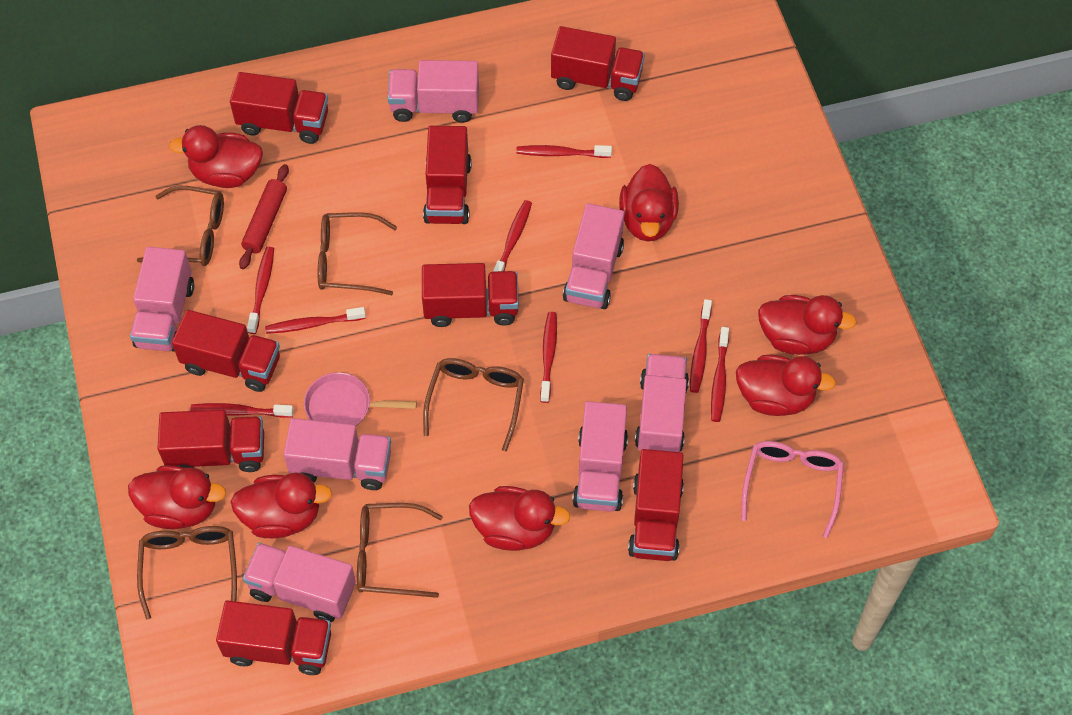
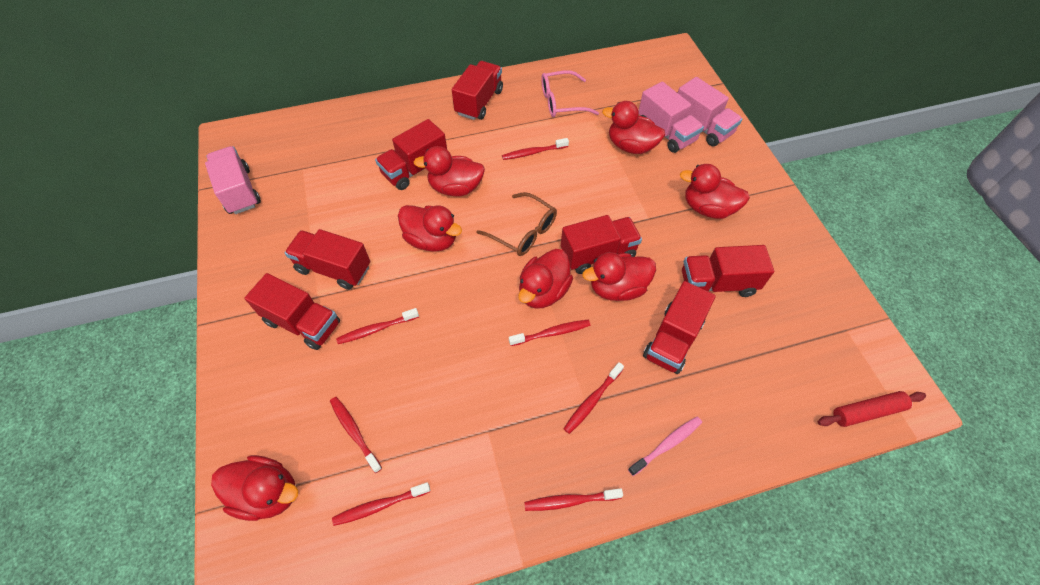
brown glasses: [137,185,224,266] [137,526,237,619] [318,212,397,295] [357,503,443,598] [423,358,524,451] = 5 -> [476,192,557,256] = 1
pink pan: [304,372,417,426] = 1 -> none = 0
pink toothbrush: none = 0 -> [628,417,702,476] = 1
pink truck: [130,247,194,352] [243,543,356,622] [283,418,391,490] [387,60,479,123] [563,203,624,309] [572,401,628,512] [635,354,689,452] = 7 -> [205,146,261,214] [639,82,704,153] [678,77,742,146] = 3
red toothbrush: [190,403,294,418] [247,247,274,334] [265,307,366,334] [493,200,532,271] [516,145,612,158] [540,312,557,403] [690,299,712,393] [711,327,729,422] = 8 -> [330,397,382,473] [332,482,430,526] [336,308,419,344] [502,138,569,160] [509,320,590,346] [524,488,623,511] [564,362,624,434] = 7
red truck: [157,410,264,472] [172,310,280,392] [216,600,331,675] [230,72,328,144] [422,263,519,327] [423,126,472,224] [551,26,645,101] [628,449,684,561] = 8 -> [244,273,340,350] [285,229,370,290] [375,119,447,190] [452,61,503,120] [561,215,642,274] [643,281,716,374] [682,245,774,297] = 7

